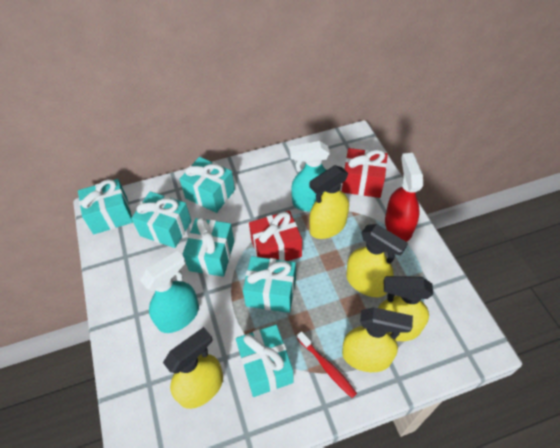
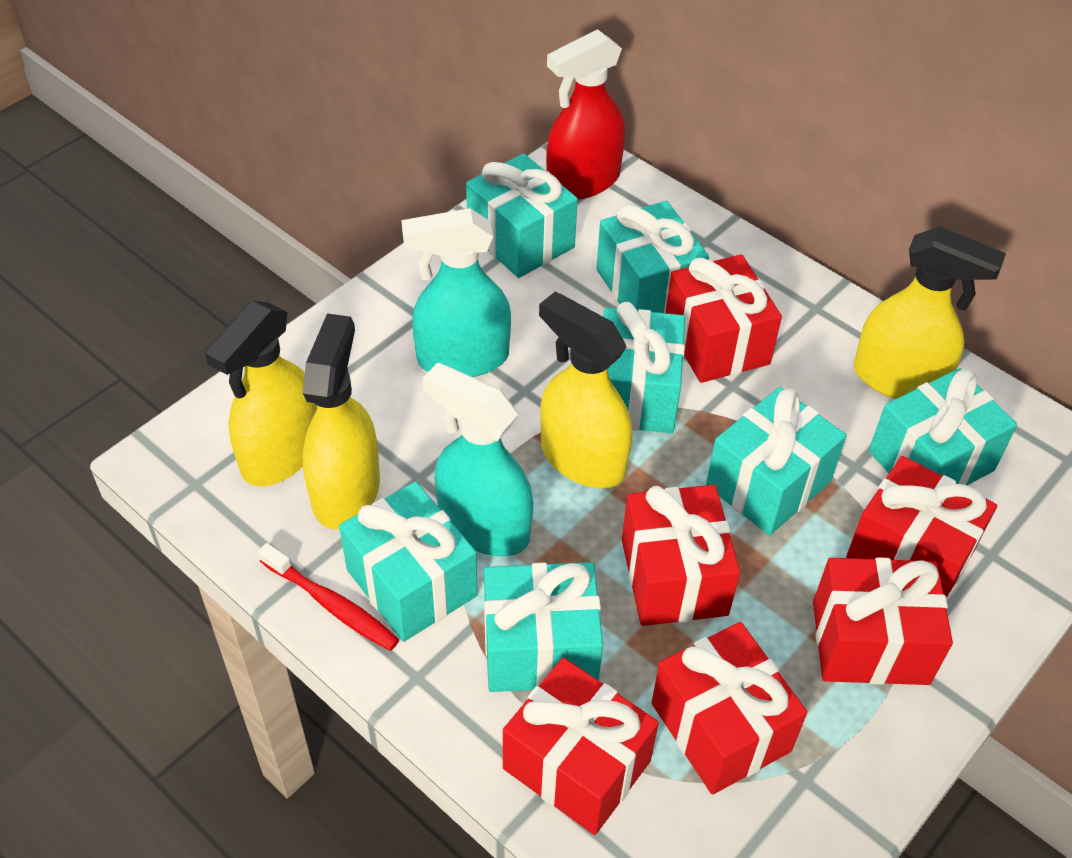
red gift: [249,211,302,261] [342,148,388,198] = 2 -> [503,658,659,835] [622,485,740,626] [652,622,807,795] [665,254,782,383] [813,557,953,685] [846,456,997,598] = 6
turquoise gift: [78,179,133,234] [131,191,192,248] [179,157,235,213] [183,217,234,277] [236,325,294,397] [243,256,296,313] = 6 -> [339,481,478,642] [466,153,578,278] [484,562,603,692] [596,201,709,313] [603,302,685,433] [706,387,846,535] [869,368,1017,485] = 7
yellow spray bottle: [163,327,223,409] [309,165,349,239] [342,307,413,372] [346,224,408,297] [378,276,433,341] = 5 -> [205,301,317,486] [303,313,380,529] [539,292,632,488] [854,227,1006,399] = 4

